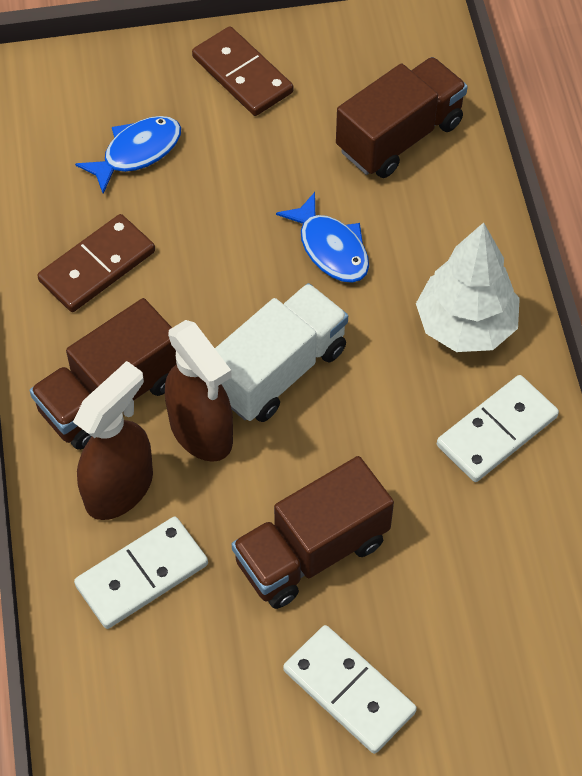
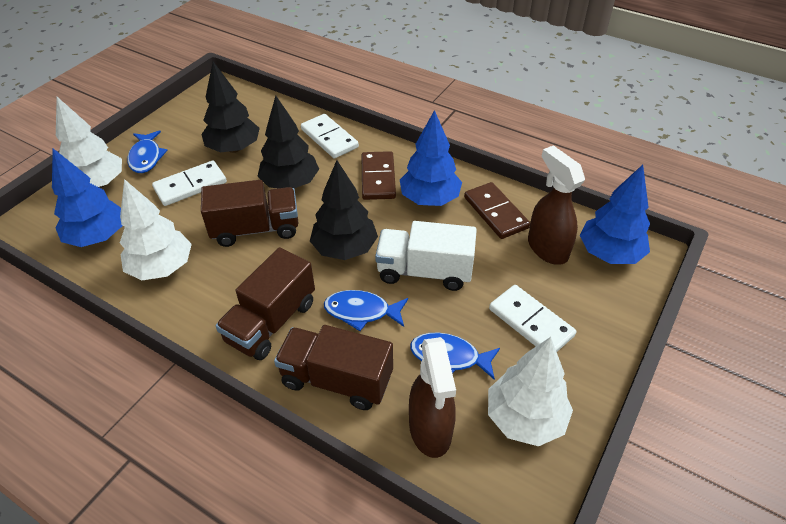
black tree: none = 0 -> [201,62,260,153] [257,96,319,188] [310,160,378,260] = 3
blue fish: [75,116,181,194] [276,192,369,283] = 2 -> [127,130,168,173] [324,290,408,331] [410,333,500,380] = 3
blue tree: none = 0 -> [52,149,122,247] [400,110,462,206] [580,165,650,264] = 3
white tree: [416,222,520,352] = 1 -> [56,97,122,188] [120,179,192,281] [488,337,573,446] = 3

